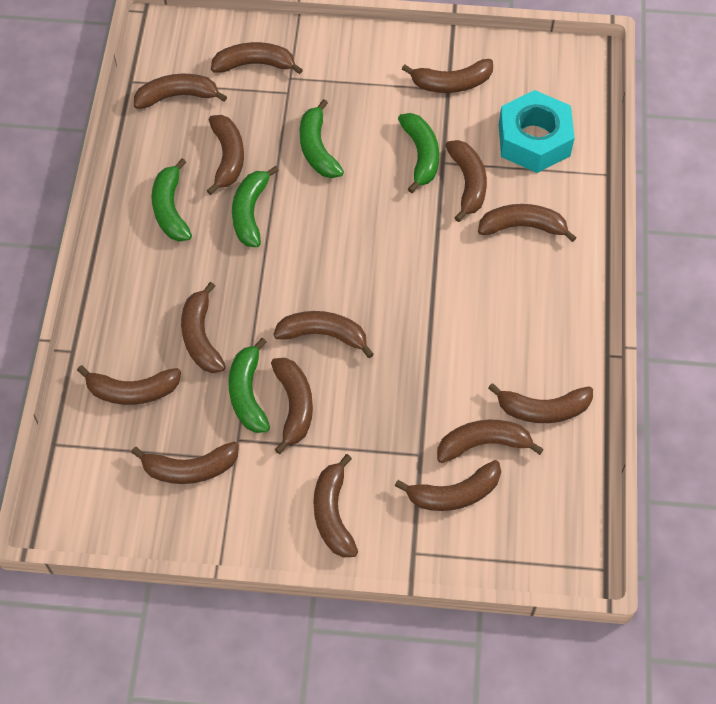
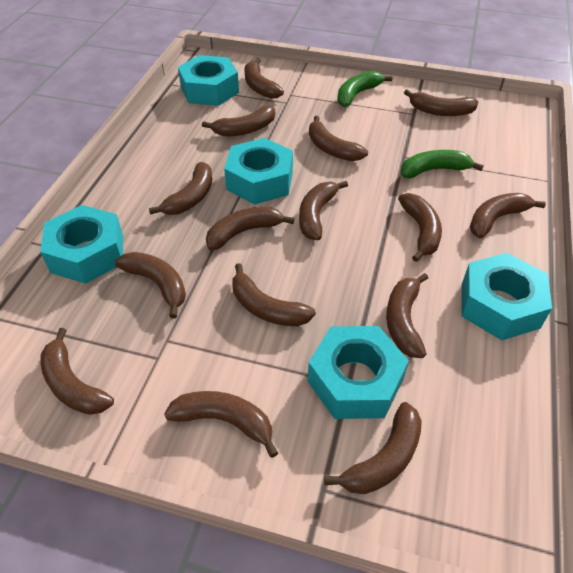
green banana: [152,159,192,241] [228,338,270,433] [232,166,279,247] [300,99,344,178] [398,113,439,193] = 5 -> [337,71,392,107] [401,150,484,178] = 2
turquoise nut: [499,90,575,173] = 1 -> [40,205,123,284] [178,55,239,106] [224,138,293,205] [308,326,409,419] [462,253,552,340] = 5

